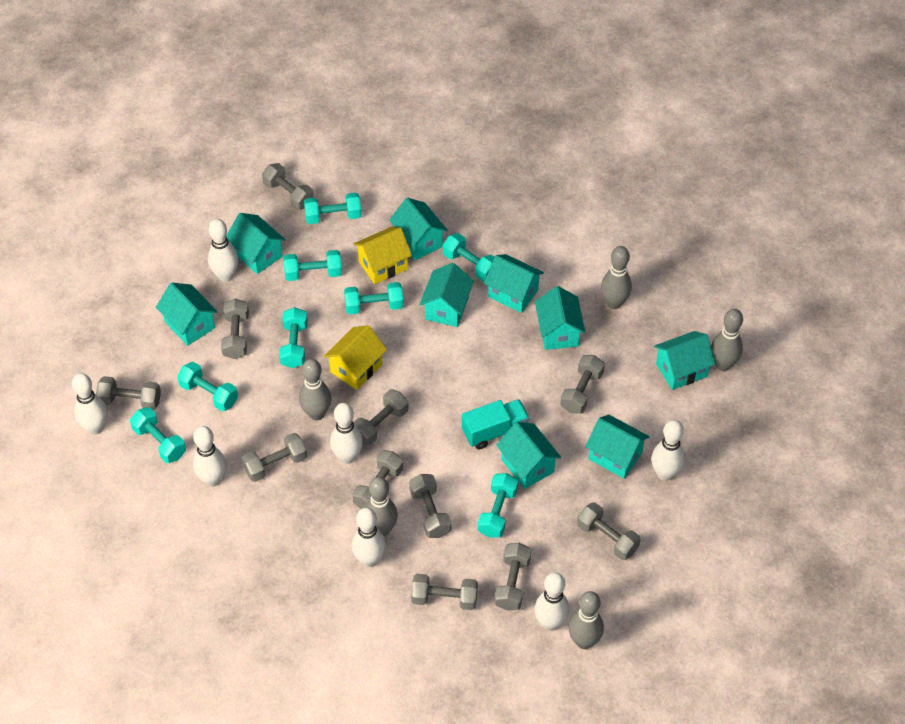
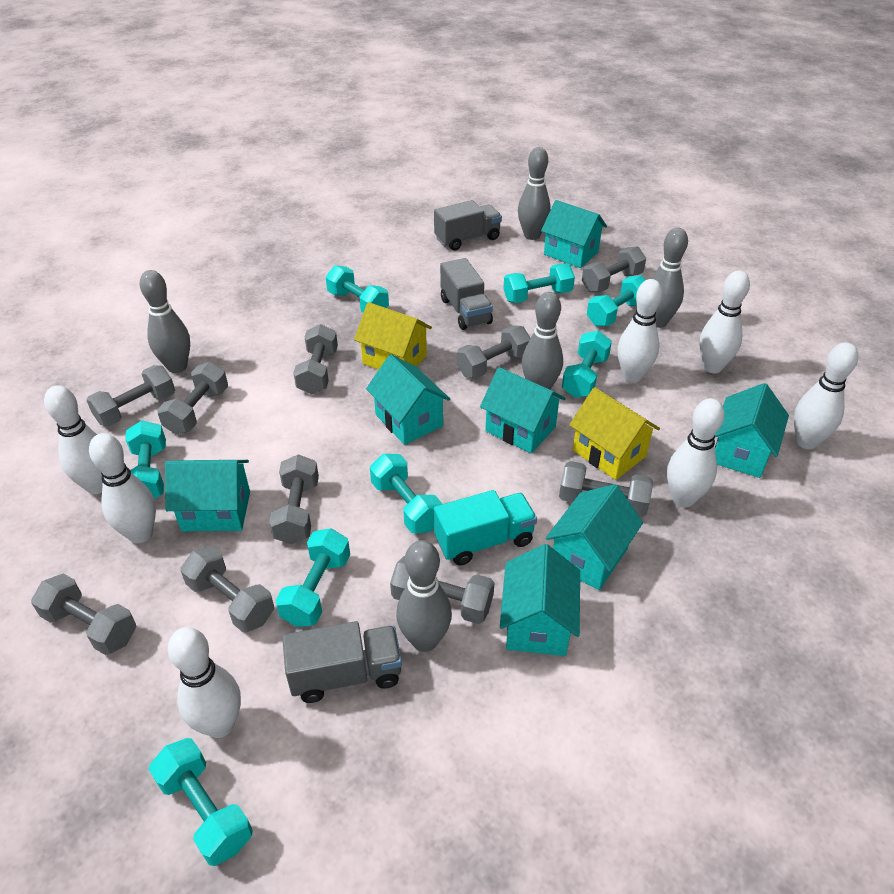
grey dumbbell: [96,376,161,410] [221,299,249,359] [242,433,307,482] [262,163,314,210] [352,450,403,509] [353,390,409,445] [409,474,451,538] [411,574,478,610] [494,543,531,611] [561,355,605,414] [577,502,641,560] = 11 -> [31,573,136,655] [86,365,175,427] [157,362,228,434] [180,546,274,632] [269,454,319,544] [294,324,338,394] [390,556,494,624] [457,325,531,379] [559,461,653,517] [582,246,646,292] = 10
grey truck: none = 0 -> [282,621,402,703] [434,200,502,251] [440,258,493,330] = 3
turquoise house: [156,283,218,346] [226,213,286,274] [389,198,448,260] [420,263,474,327] [484,254,544,313] [496,422,561,489] [535,286,585,350] [585,415,650,478] [654,331,715,390] = 9 -> [165,460,250,531] [366,355,450,445] [480,367,566,453] [500,544,580,656] [541,200,607,268] [546,484,643,590] [715,383,789,478] = 7

